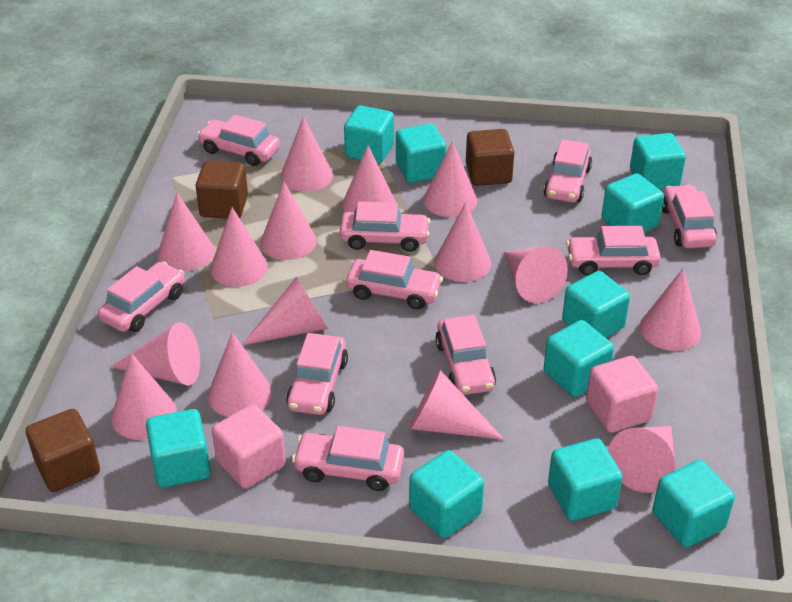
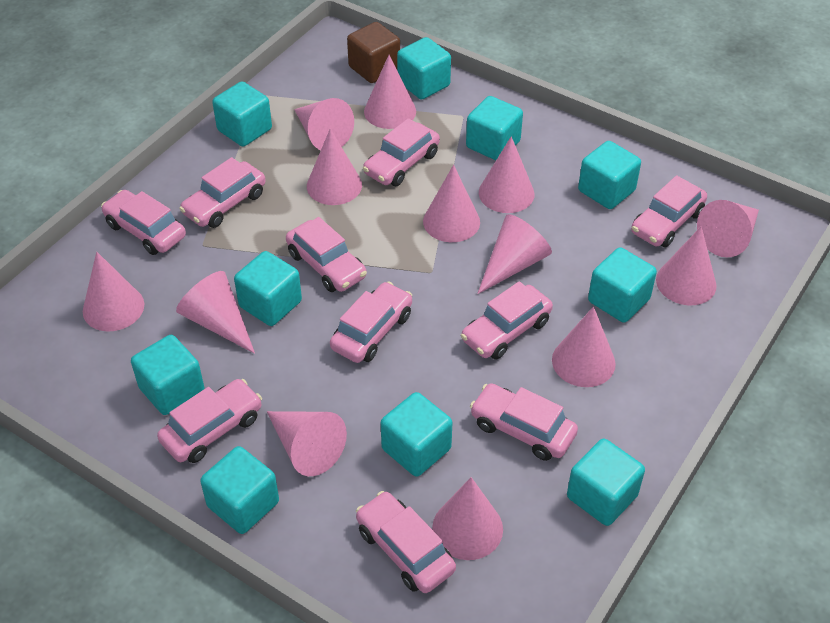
brown cube: [26,409,100,492] [195,161,248,219] [466,129,514,186] = 3 -> [347,22,400,83] = 1
pink cone: [111,322,200,386] [111,353,177,440] [158,193,215,271] [208,332,272,417] [210,207,268,287] [242,276,328,345] [261,182,317,260] [281,117,333,192] [342,145,396,213] [410,370,504,440] [423,141,477,217] [434,202,491,282] [504,246,568,303] [608,426,675,493] [640,268,701,351] = 15 -> [83,252,144,332] [176,271,255,354] [267,411,347,476] [294,98,354,150] [307,128,362,205] [364,55,416,129] [423,165,480,242] [432,477,503,560] [477,214,552,294] [479,136,534,213] [552,306,616,387] [656,227,717,305] [697,200,759,257] = 13
pink cube: [212,404,286,489] [586,356,658,433] = 2 -> none = 0

